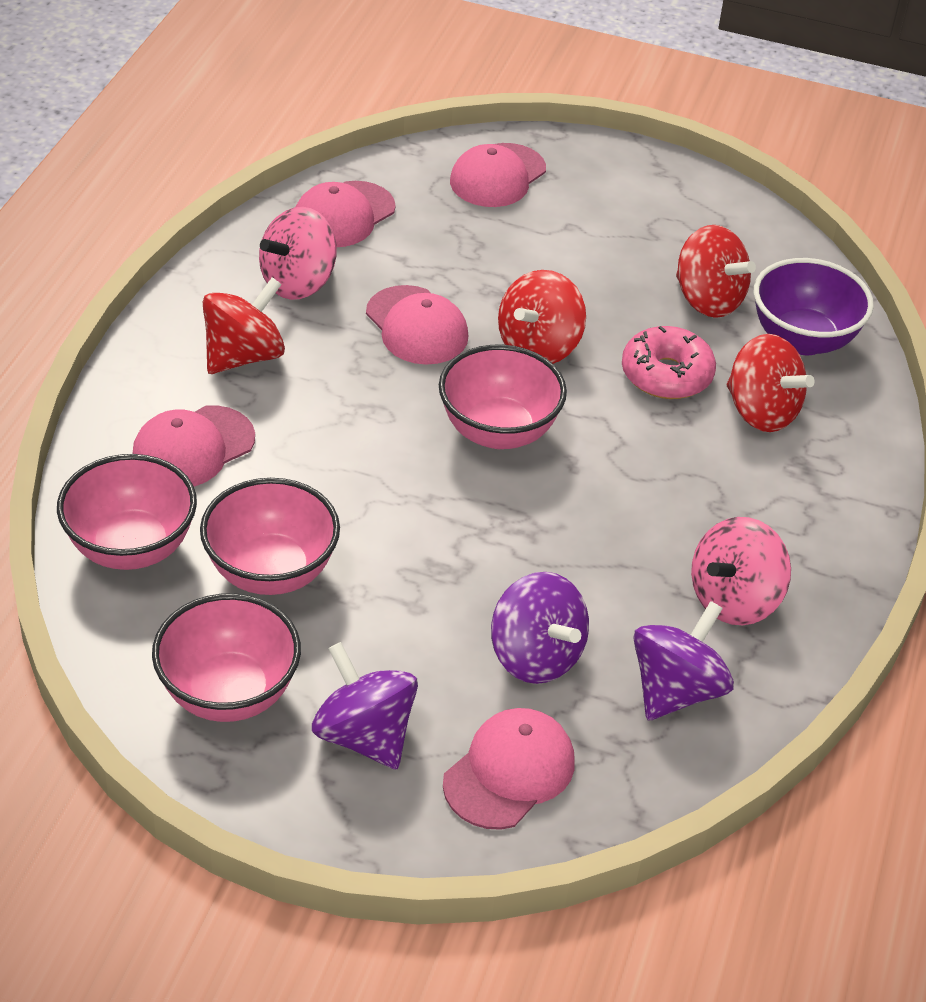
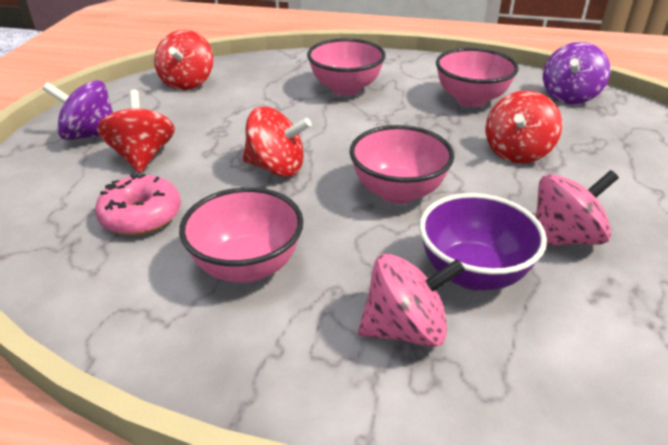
pink cap: [132,406,255,487] [296,181,395,247] [366,285,468,365] [443,708,575,830] [450,143,546,207] = 5 -> none = 0
purple spinning top: [312,642,418,769] [491,572,589,684] [633,601,734,720] = 3 -> [43,80,113,140] [543,42,610,104] = 2

